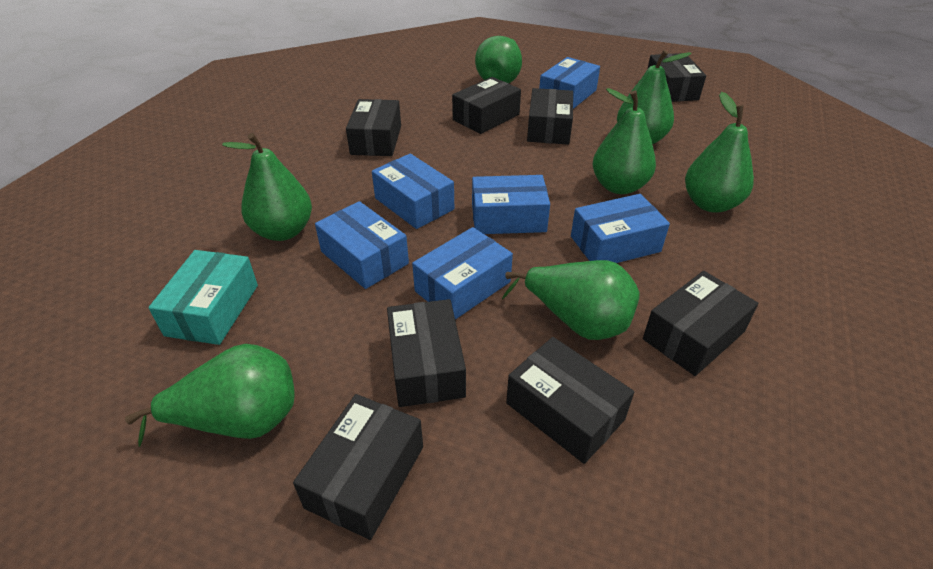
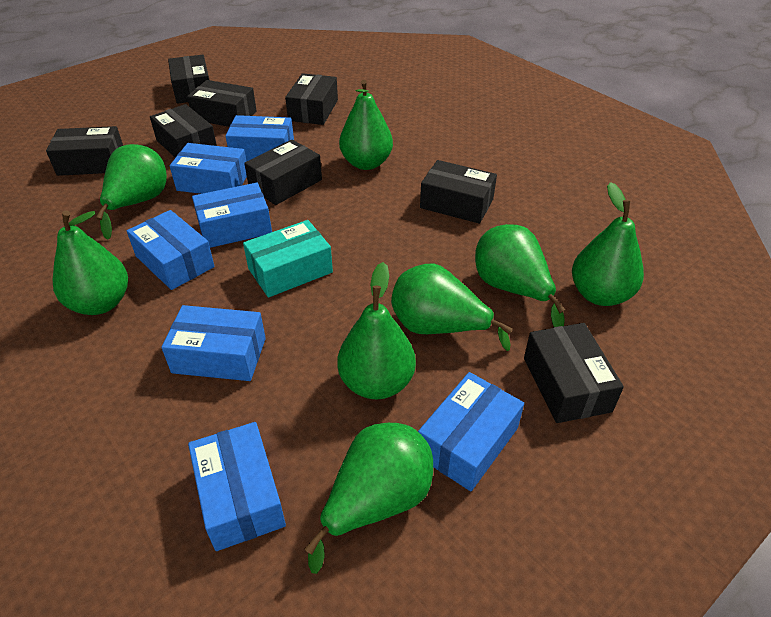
blue box: [315,201,409,289] [372,154,454,229] [412,227,513,320] [472,175,550,234] [539,57,600,109] [571,194,670,263] = 6 -> [127,210,215,290] [161,305,266,381] [170,143,247,194] [188,422,286,551] [192,183,272,248] [226,115,294,161] [418,372,524,491] = 7
green pear: [125,344,295,447] [222,133,312,241] [475,36,522,83] [502,260,640,340] [593,88,656,194] [617,50,691,144] [685,92,754,213] = 7 -> [53,211,128,315] [96,144,167,240] [304,423,433,574] [337,262,416,399] [339,80,393,170] [391,264,513,351] [475,224,566,327] [572,182,644,306] = 8

